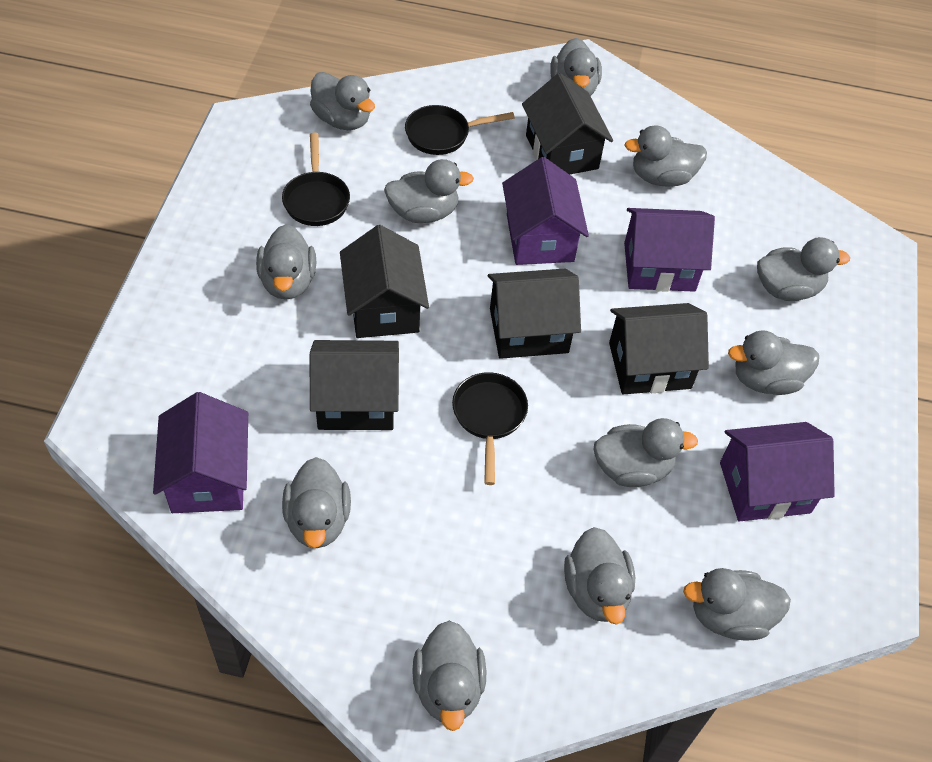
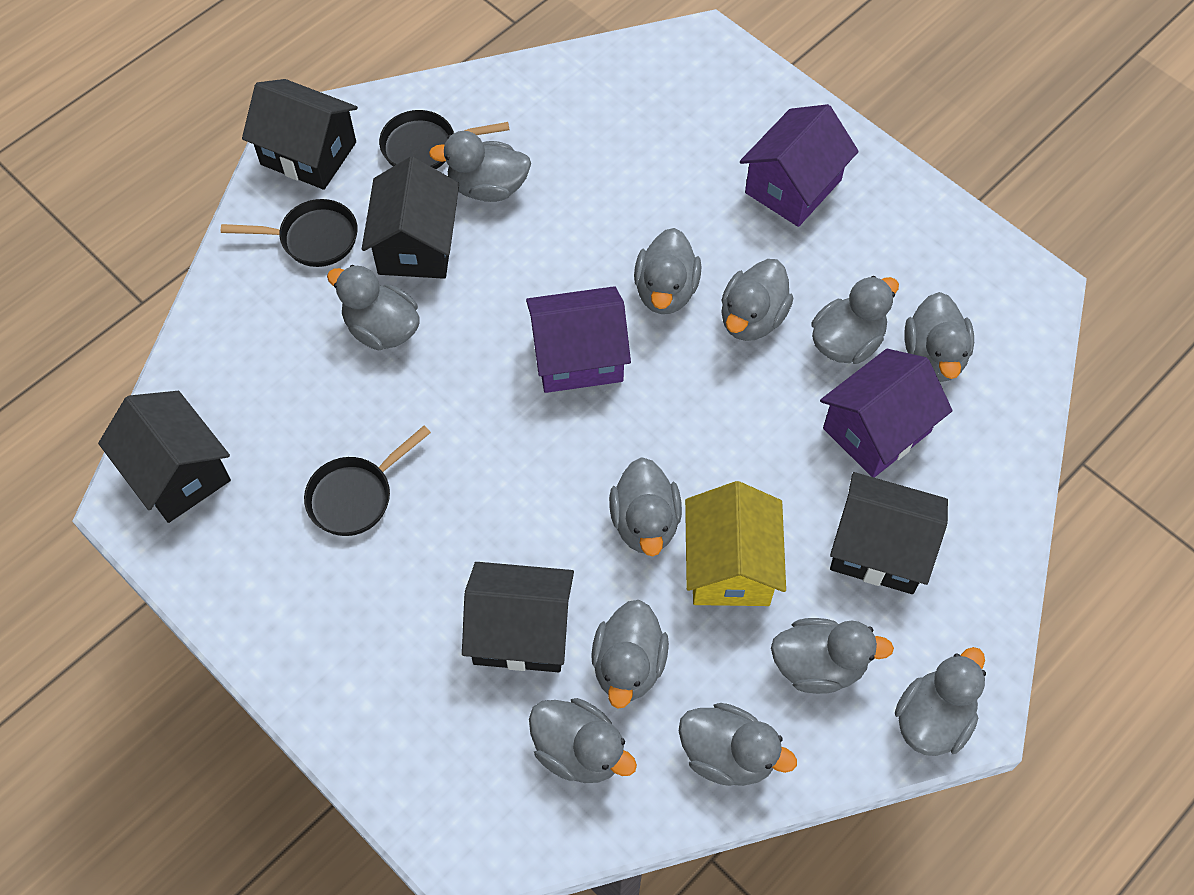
purple house: [153,392,248,513] [502,157,589,265] [624,208,715,292] [720,422,835,522] = 4 -> [526,286,631,393] [740,104,859,227] [820,349,953,478] = 3
yellow house: none = 0 -> [685,481,786,606] = 1

